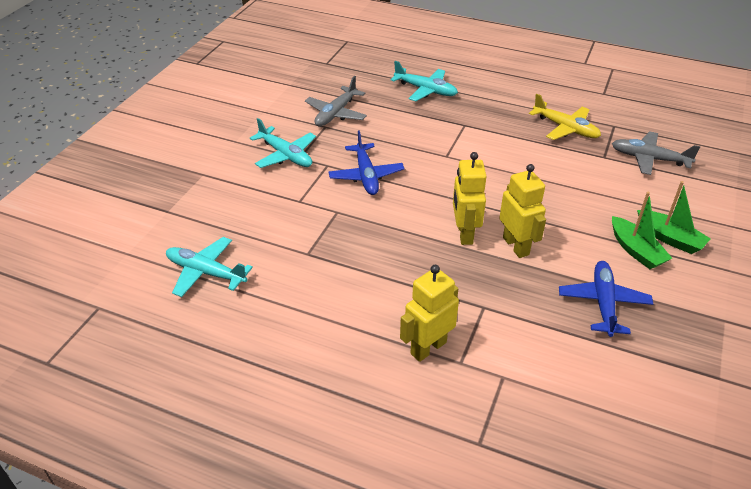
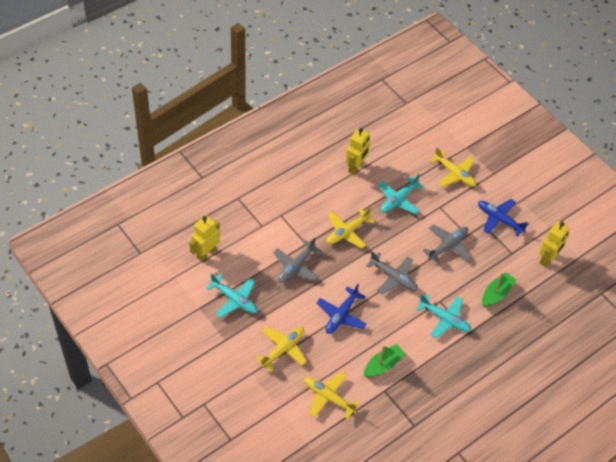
grey plane: [305,76,367,127] [612,131,700,175] = 2 -> [273,237,321,283] [366,251,418,295] [423,225,471,264] = 3
yellow plane: [529,94,601,140] = 1 -> [255,327,307,372] [304,372,360,419] [327,207,375,249] [430,147,476,187] = 4

